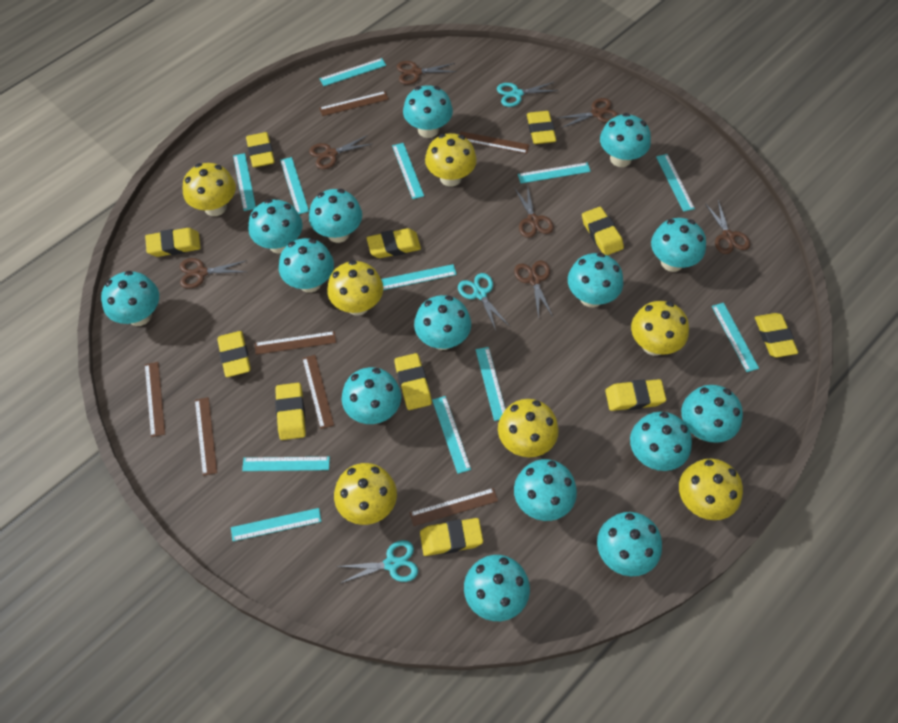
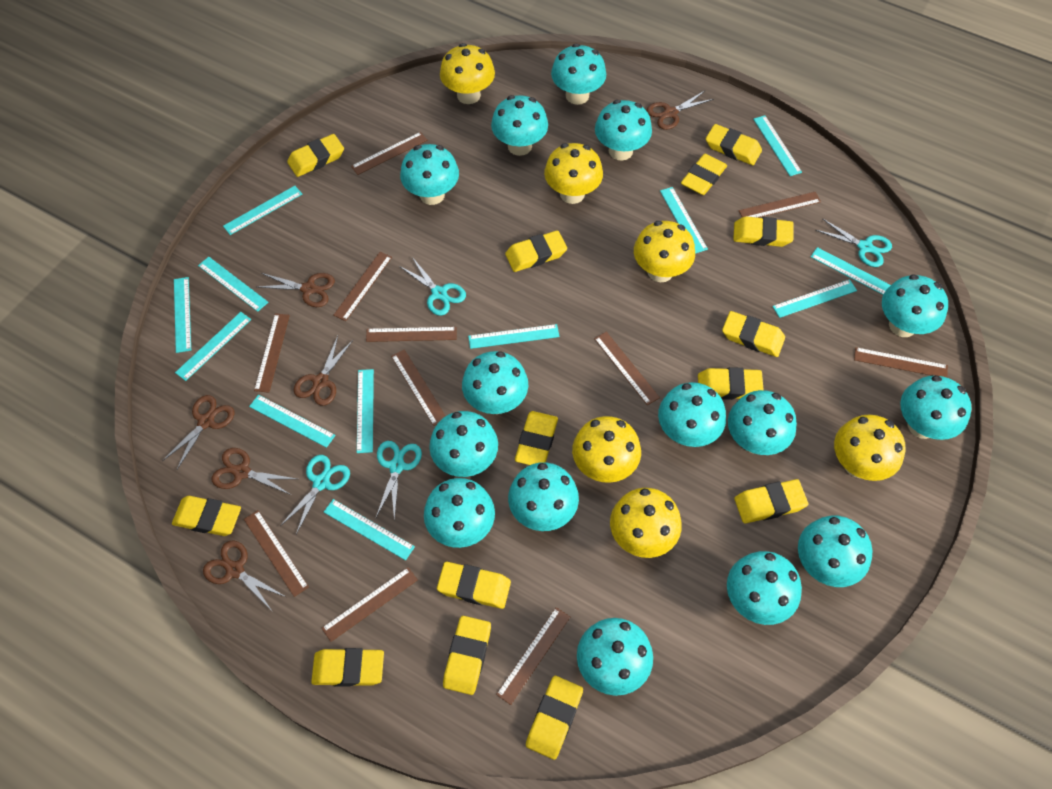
brown ruler: [145,362,165,437] [195,397,217,476] [255,331,336,355] [302,355,334,429] [319,91,389,116] [410,488,498,526] [460,131,529,154] = 7 -> [244,510,309,597] [254,313,290,393] [322,567,418,642] [333,252,392,321] [351,132,427,175] [366,327,457,342] [391,349,445,426] [496,607,570,705] [594,332,660,405] [739,192,821,218] [854,347,948,378] = 11
brown scissors: [180,258,247,289] [309,135,372,169] [397,61,457,85] [514,184,554,238] [514,261,553,319] [558,98,618,128] [705,200,750,254] = 7 -> [162,395,234,469] [203,541,286,611] [212,448,297,495] [258,273,335,307] [294,336,353,406] [647,91,714,130] = 6
turquoise scissors: [336,540,418,584] [458,273,509,330] [497,82,558,107] = 3 -> [280,455,350,534] [376,441,422,520] [399,257,466,316] [816,218,892,267] = 4
yellow eraser: [145,228,200,257] [217,331,251,377] [246,132,275,168] [275,383,306,440] [367,228,421,258] [394,353,432,410] [420,518,483,556] [527,111,556,144] [582,207,624,255] [605,379,666,411] [755,313,798,357] = 11 -> [172,496,241,536] [287,134,344,177] [311,648,384,687] [437,562,511,609] [443,616,491,695] [505,230,567,272] [515,411,558,465] [526,676,583,760] [681,154,727,195] [698,367,763,400] [706,124,762,165] [722,311,785,357] [733,216,794,247] [734,479,808,523] = 14
yellow mushroom: [183,163,236,216] [327,260,383,316] [334,463,397,525] [425,133,477,187] [498,399,559,457] [631,301,689,356] [679,459,743,520] = 7 -> [440,43,495,104] [544,143,603,204] [572,416,641,483] [610,488,682,558] [634,221,695,282] [834,414,905,481] = 6

